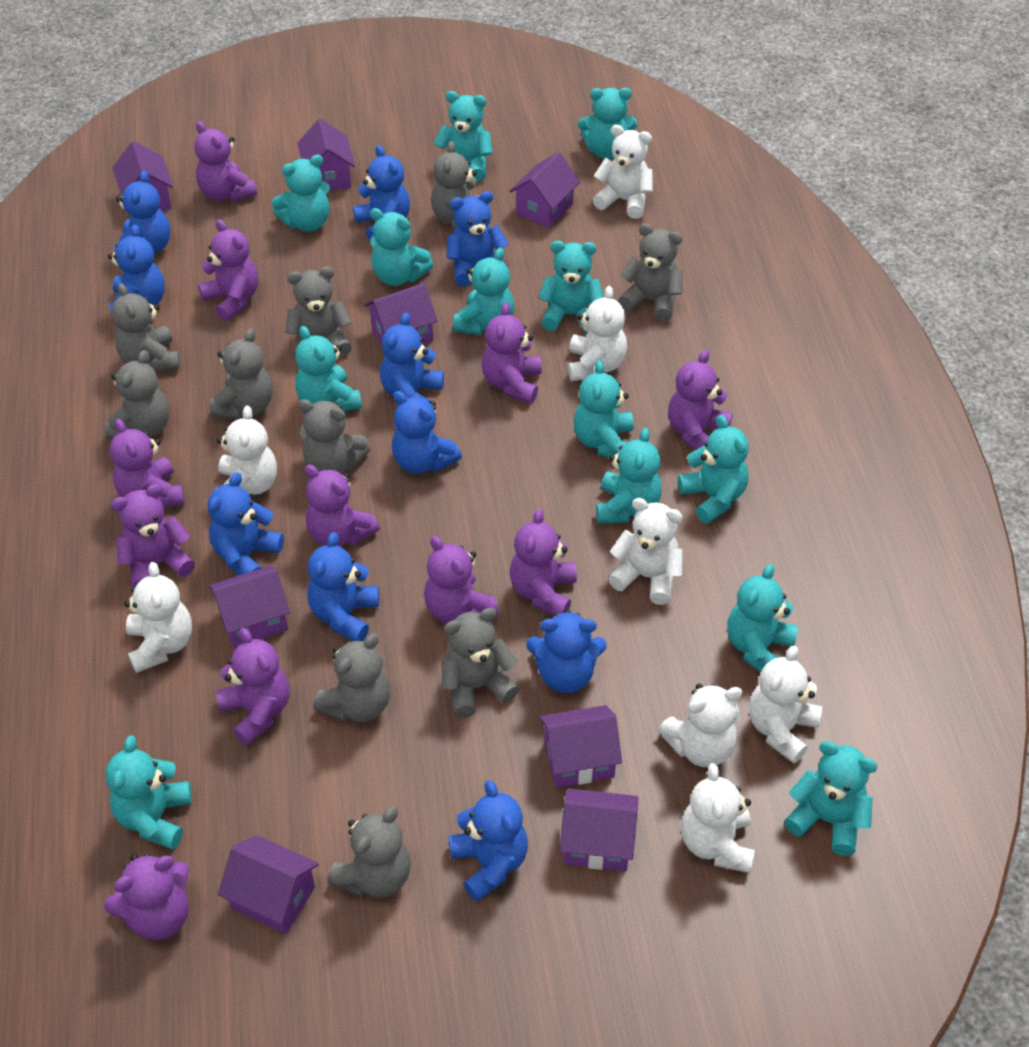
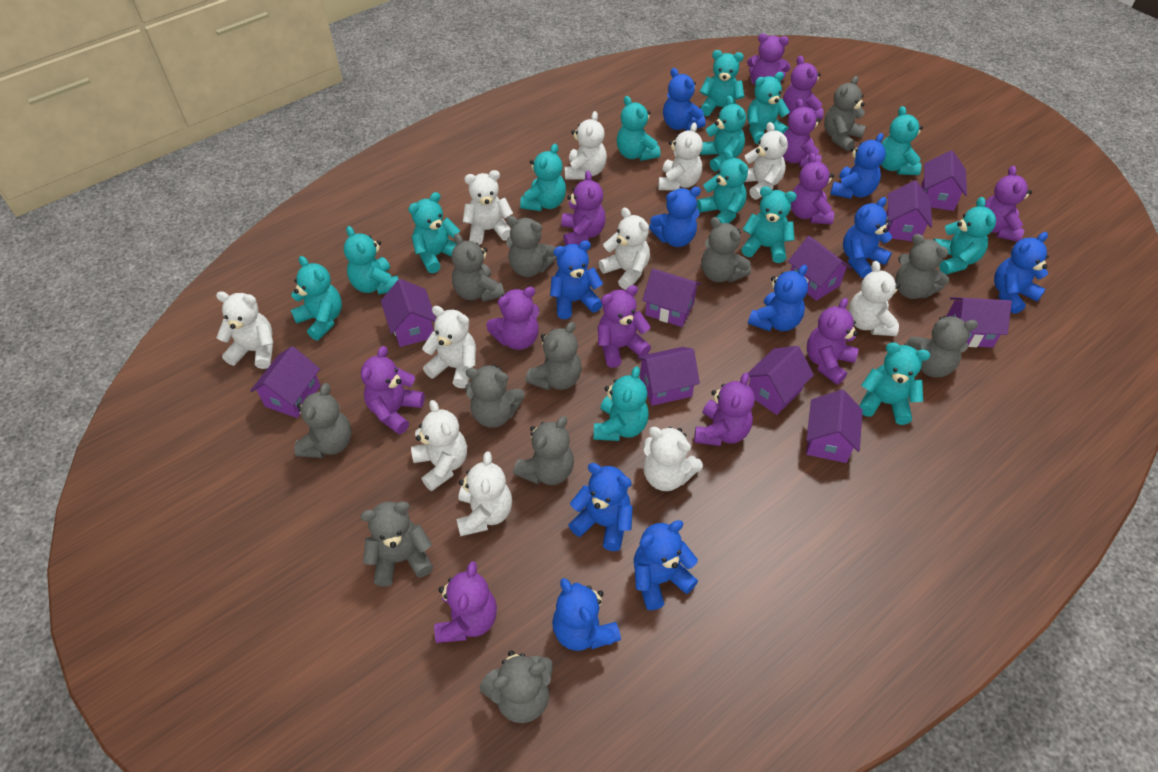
grey teddy bear: [105,350,169,439] [111,283,180,371] [209,328,273,419] [285,266,352,360] [298,399,371,474] [313,633,390,722] [327,806,411,898] [431,141,480,230] [442,608,519,718] [618,223,683,321] = 10 -> [294,383,352,458] [360,501,433,586] [452,233,504,302] [465,364,525,428] [480,650,553,723] [506,216,557,277] [513,416,574,485] [526,322,582,390] [701,217,751,282] [824,76,866,151] [895,234,949,299] [904,316,978,377] = 12
purple house: [113,141,173,211] [209,566,290,648] [218,835,319,934] [297,119,355,191] [364,283,438,345] [510,152,580,228] [539,705,622,787] [560,788,638,871] = 8 -> [250,346,321,418] [381,279,436,347] [637,347,700,406] [642,269,701,327] [748,346,814,415] [788,236,851,301] [806,389,863,463] [886,180,932,241] [922,150,967,211] [947,297,1012,348] = 10
purple teddy bear: [104,853,189,940] [110,419,185,508] [111,484,195,588] [194,121,257,202] [198,219,258,321] [216,628,289,746] [305,464,379,546] [424,535,499,623] [482,302,542,403] [510,509,577,615] [668,350,733,450] = 11 -> [361,346,425,434] [434,561,497,643] [486,287,539,350] [561,171,605,245] [598,285,651,368] [694,373,755,446] [747,33,791,86] [783,56,824,120] [783,99,822,167] [791,153,834,224] [807,298,859,385] [984,166,1032,242] = 12
turquoise teddy bear: [105,735,192,849] [272,154,331,231] [295,326,362,411] [370,208,433,286] [434,91,493,182] [453,248,514,335] [538,241,604,333] [574,360,634,457] [578,88,638,159] [596,428,662,524] [678,415,749,524] [727,564,798,672] [784,741,878,856] = 13 -> [291,256,342,341] [344,226,398,295] [408,192,460,273] [520,144,566,211] [594,366,649,441] [617,96,661,161] [697,150,748,223] [700,50,744,116] [700,96,746,171] [741,186,797,263] [747,72,790,144] [859,342,930,425] [881,106,923,175] [934,197,996,275] = 14
white teddy bear: [124,562,192,673] [217,406,277,495] [568,286,627,381] [593,125,653,219] [608,498,683,605] [658,684,743,767] [681,763,755,873] [749,646,822,763] = 8 -> [216,291,273,369] [411,400,467,491] [422,306,476,388] [457,451,512,536] [463,170,513,245] [565,111,607,179] [599,208,650,290] [643,427,703,491] [658,122,703,191] [745,122,788,199] [849,261,900,336] = 11

